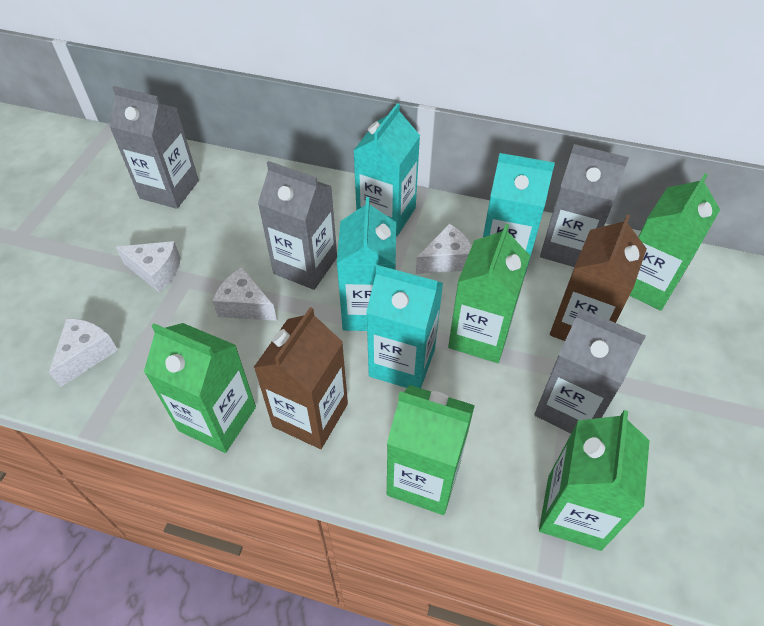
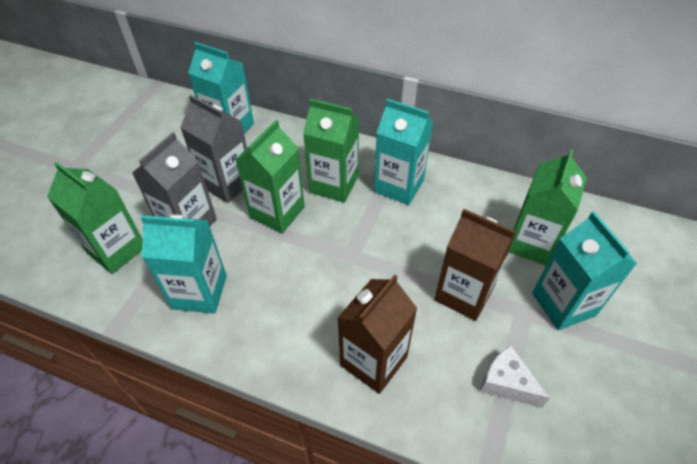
green carton: [144,323,256,453] [387,385,475,515] [448,224,530,363] [539,410,650,551] [630,173,720,311] = 5 -> [47,162,143,274] [235,120,305,233] [303,99,359,203] [509,150,587,265] = 4
grey carton: [109,86,199,209] [258,161,337,290] [534,308,646,433] [540,144,629,267] = 4 -> [132,132,217,226] [180,95,247,203] = 2
white cheese: [49,318,118,387] [116,241,181,292] [213,267,277,321] [416,224,472,274] = 4 -> [480,345,550,408] = 1

